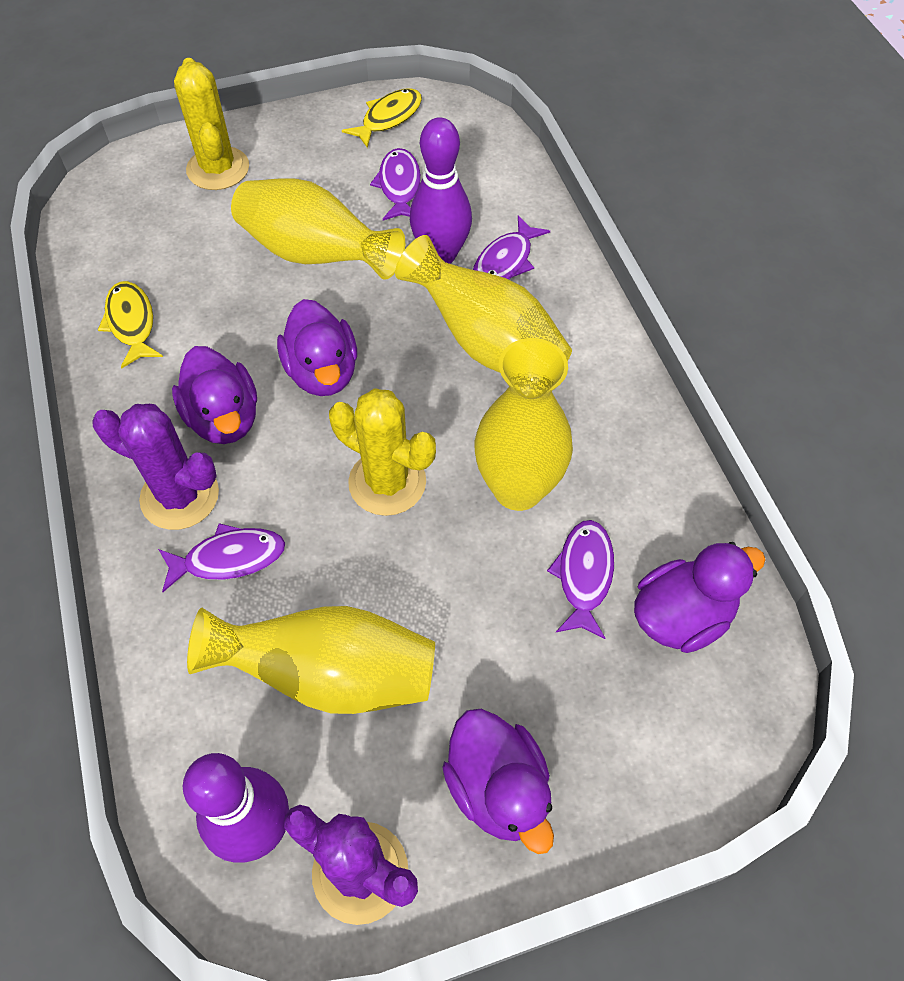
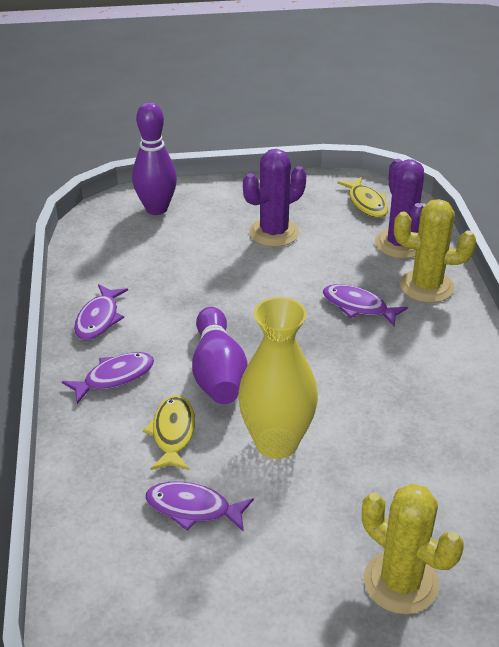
purple duck: [172,346,257,444] [277,299,357,396] [442,709,554,854] [634,542,766,653] = 4 -> none = 0
yellow vase: [187,606,435,714] [231,178,405,280] [395,235,572,373] [474,338,573,511] = 4 -> [238,297,318,459] = 1

